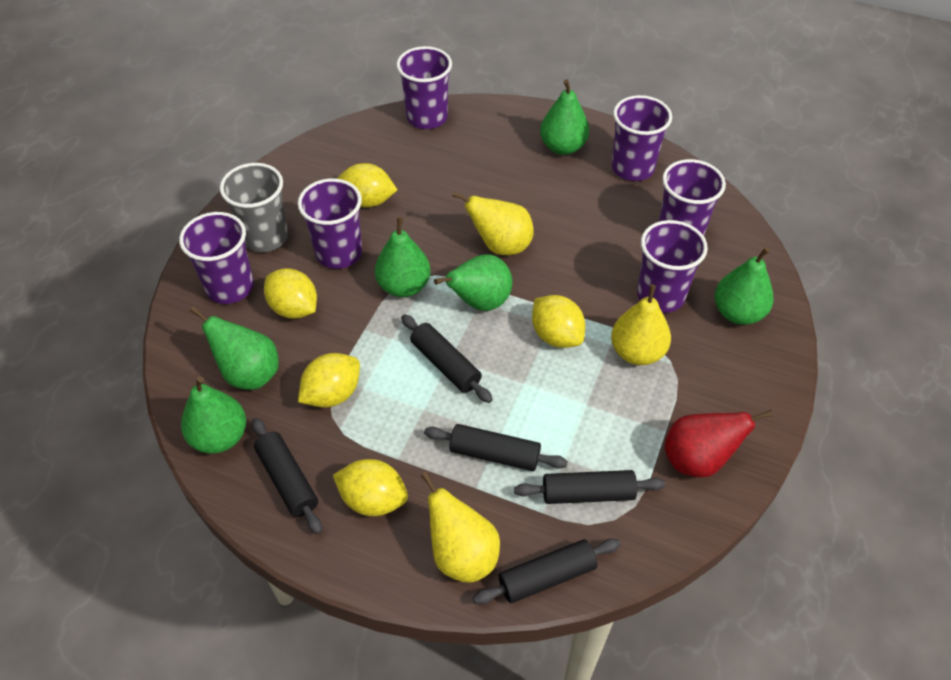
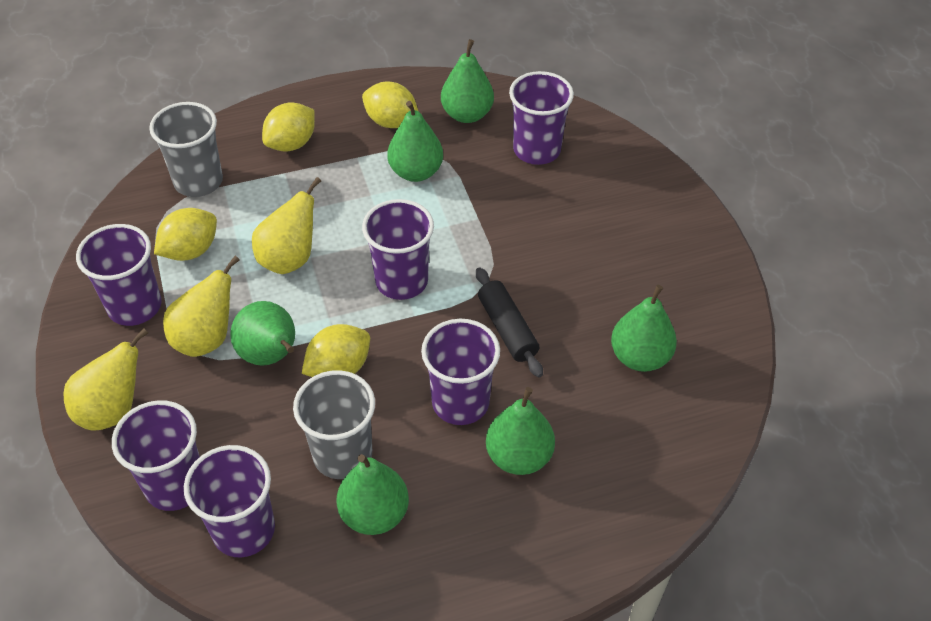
black rolling pin: [252,418,322,534] [401,314,493,403] [424,424,568,471] [473,539,621,605] [514,470,665,504] = 5 -> [476,267,543,378] = 1
grey cup: [220,163,288,252] = 1 -> [149,102,223,197] [293,370,375,479] = 2
red pear: [665,410,773,477] = 1 -> none = 0
yellow lemon: [264,268,317,319] [298,353,360,408] [333,459,408,516] [337,163,397,207] [532,295,585,348] = 5 -> [154,208,217,261] [262,102,315,152] [302,324,370,377] [362,81,418,128] = 4

